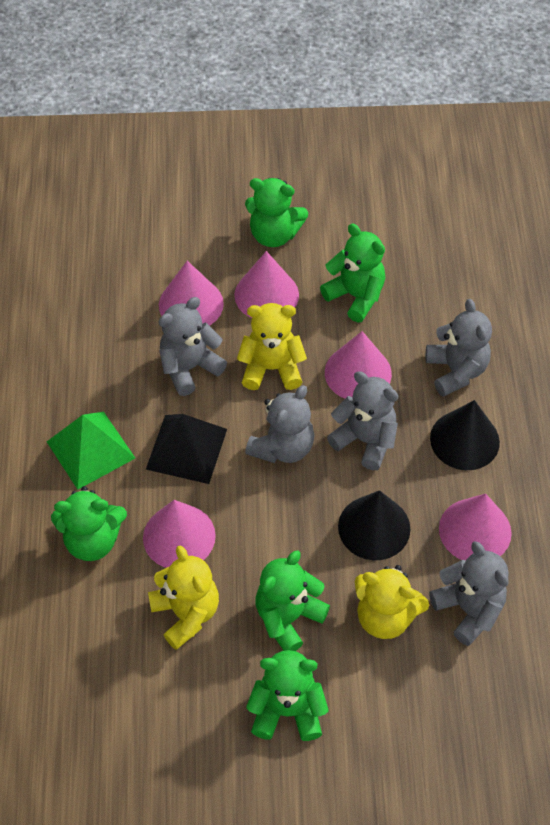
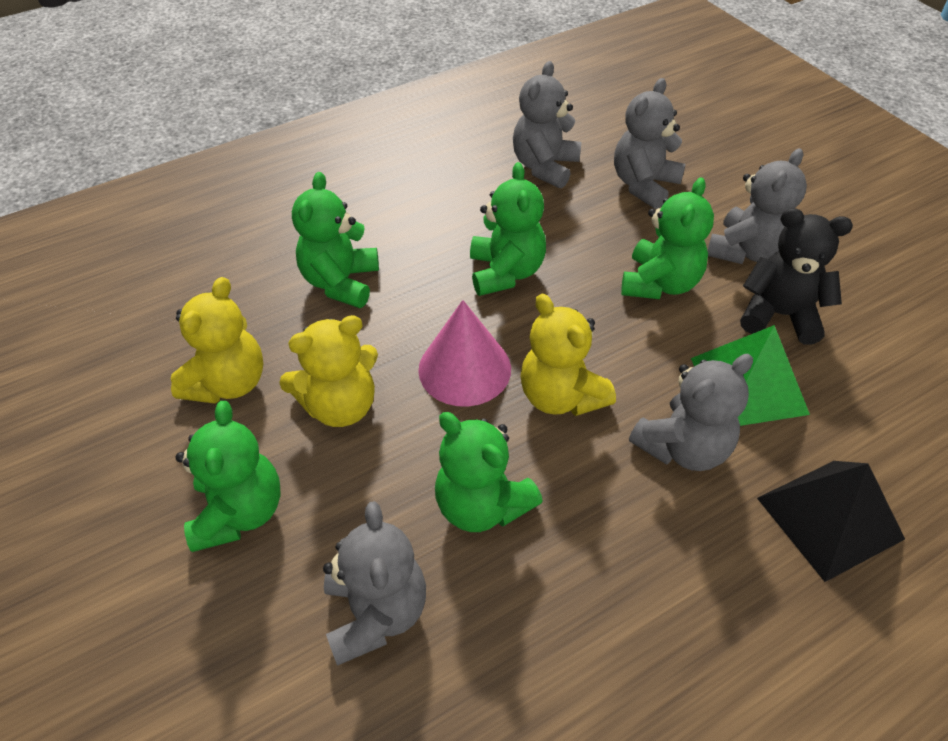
black cone: [338,490,410,560] [430,400,500,470] = 2 -> none = 0
black teddy bear: none = 0 -> [740,208,853,345] = 1
pink cone: [143,500,216,568] [159,261,224,326] [234,251,299,318] [325,331,392,399] [439,494,512,561] = 5 -> [418,300,511,407] = 1

